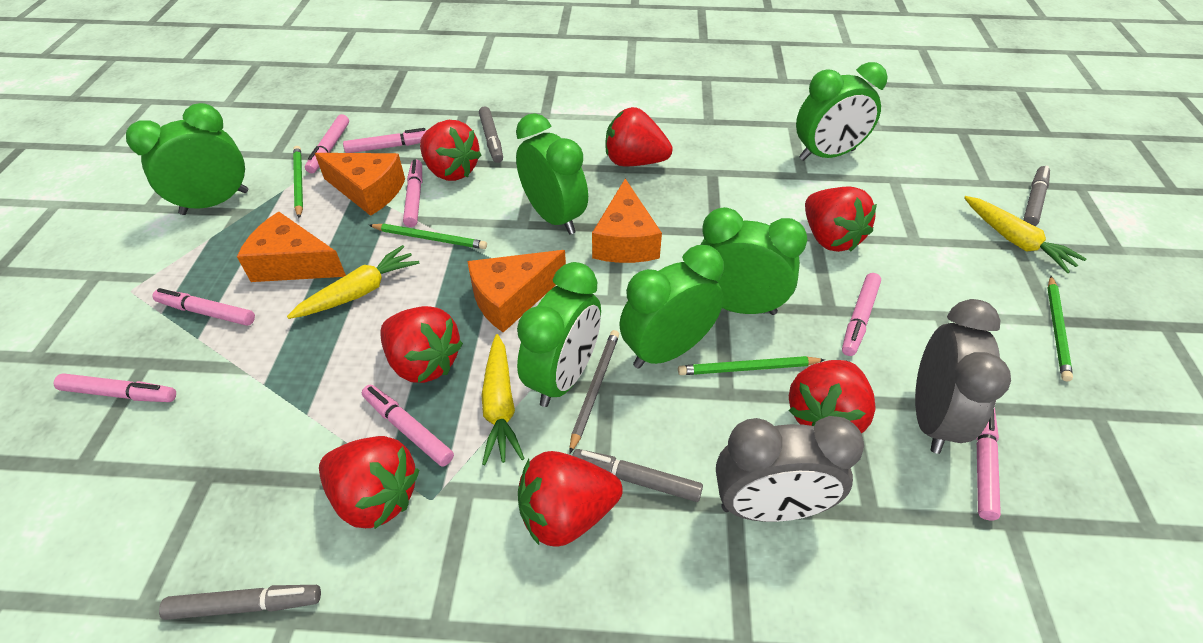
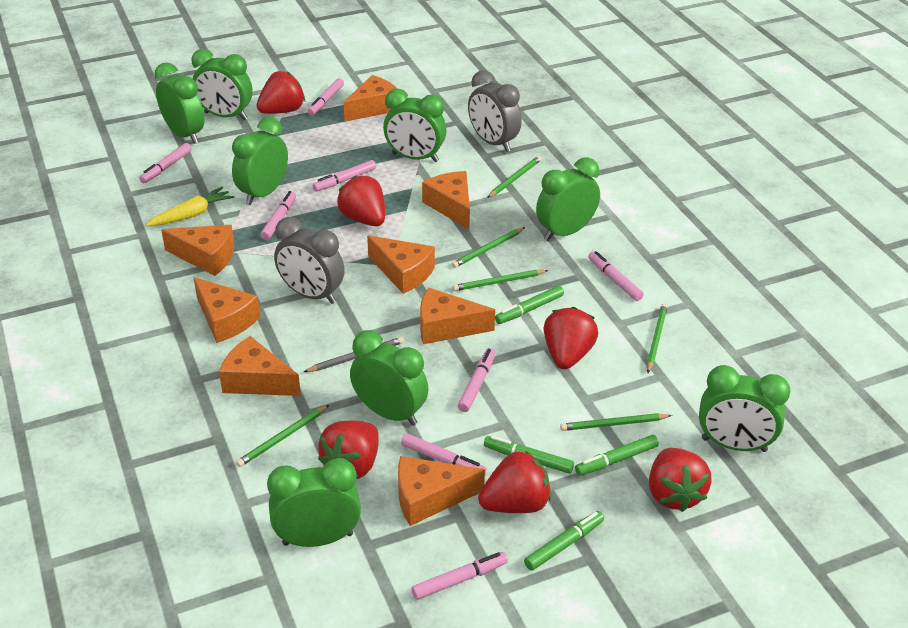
green clock: [126,103,248,215] [516,113,588,235] [517,262,601,407] [619,245,724,369] [700,207,808,315] [796,62,888,161] = 6 -> [154,62,205,144] [192,49,252,120] [232,117,288,205] [267,458,361,547] [350,330,428,426] [383,89,447,162] [536,157,600,241] [699,365,790,452] = 8
green marker: none = 0 -> [484,436,574,474] [495,286,564,324] [524,511,604,571] [575,435,659,476] = 4
green pencil: [293,146,303,218] [369,224,487,249] [678,356,825,375] [1047,276,1073,381] = 4 -> [236,405,329,467] [452,227,525,268] [453,270,548,291] [487,156,541,198] [560,413,672,431] [647,303,668,373] = 6
grey marker: [159,585,321,620] [479,106,503,163] [572,449,703,502] [1023,166,1050,226] = 4 -> none = 0
orange cheese: [237,212,346,282] [315,153,405,216] [467,250,566,332] [592,178,662,263] = 4 -> [161,225,235,276] [193,277,260,343] [219,336,301,396] [343,75,398,121] [367,235,435,294] [398,456,485,526] [420,288,495,344] [422,171,470,229] = 8
red strawberry: [319,436,419,529] [381,306,463,383] [420,120,481,181] [518,451,623,547] [606,107,673,166] [788,360,876,433] [805,186,877,252] = 7 -> [256,71,305,114] [318,420,379,479] [337,175,385,226] [478,451,551,513] [544,307,598,369] [649,448,712,512] = 6
yellow carrot: [287,245,419,319] [481,334,525,465] [964,196,1086,273] = 3 -> [146,186,234,226] = 1

